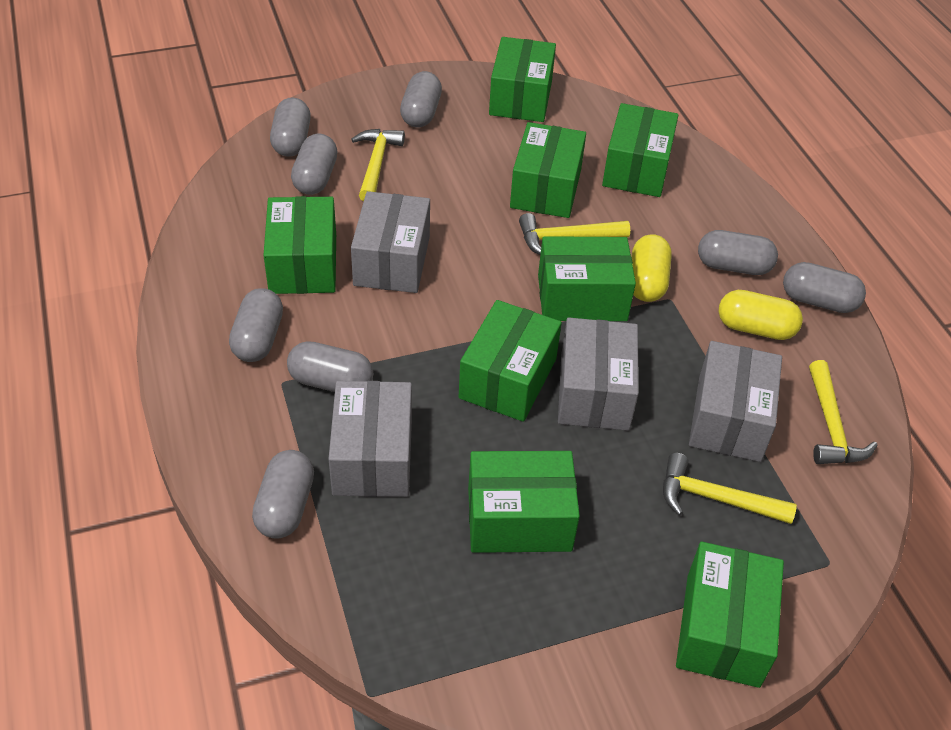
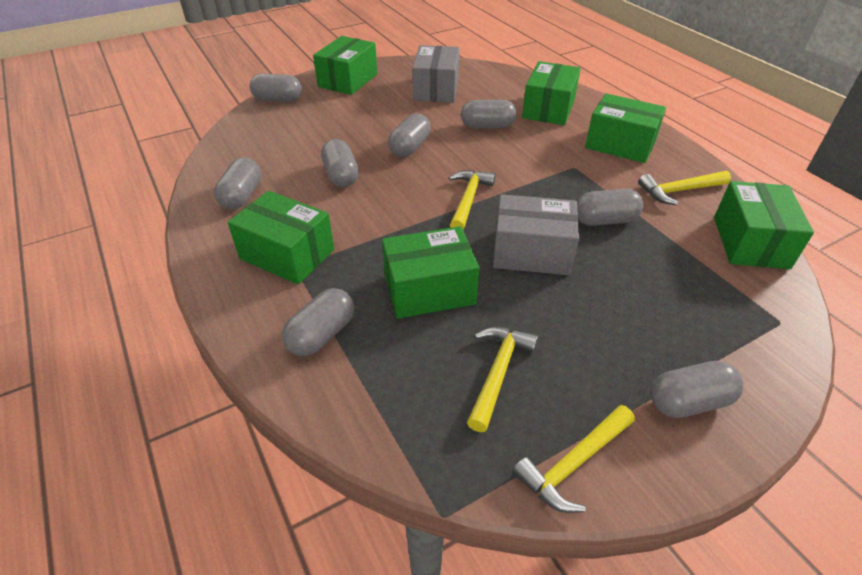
green box: [263,196,336,294] [459,300,562,422] [468,451,580,553] [489,37,556,122] [510,122,586,218] [538,236,636,321] [602,103,678,197] [676,542,784,688] = 8 -> [228,191,334,284] [313,36,377,95] [382,226,479,319] [522,61,581,125] [585,93,666,163] [714,181,814,269] = 6
grey box: [328,381,412,497] [351,191,430,293] [558,317,639,431] [689,341,782,462] = 4 -> [412,45,460,103] [493,194,579,275] = 2
yellow capsule: [631,234,672,302] [718,290,803,340] = 2 -> none = 0

